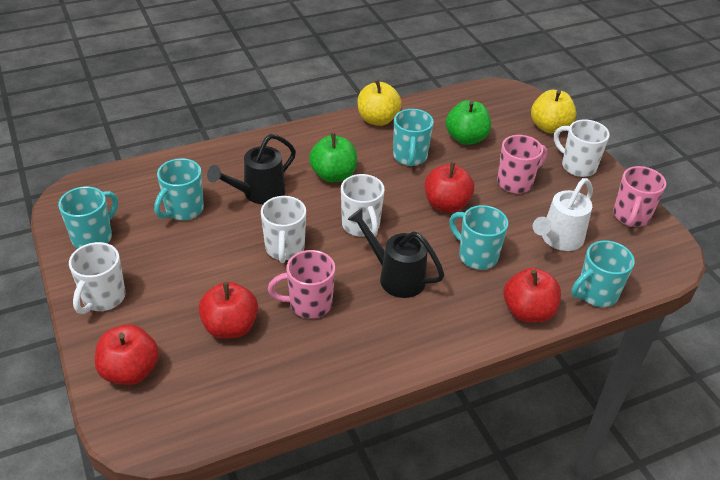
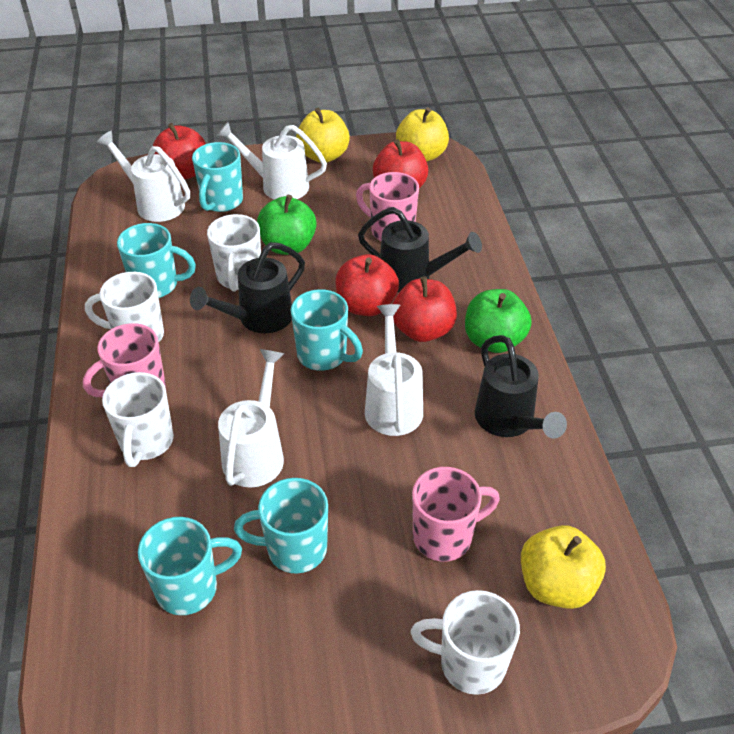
black watering can: [207,134,296,204] [347,208,444,298] = 2 -> [190,242,305,333] [358,207,482,293] [475,335,567,439] = 3
white watering can: [533,178,593,251] = 1 -> [96,131,190,222] [216,122,327,200] [218,349,284,488] [365,304,423,436] = 4
yellow apple: [358,79,402,126] [531,90,576,133] = 2 -> [296,107,350,163] [396,107,449,162] [521,525,606,609] = 3

